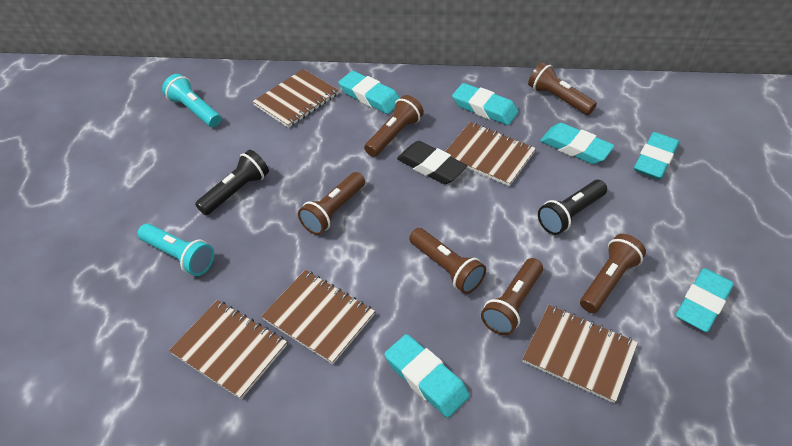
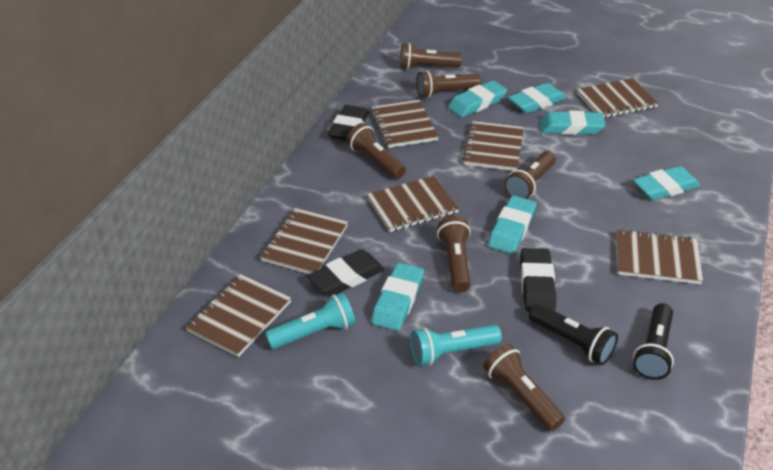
black eraser: [397,141,467,184] = 1 -> [307,250,385,296] [328,105,369,141] [520,248,556,312] = 3
brown notebook: [169,300,287,399] [253,69,339,128] [261,270,375,364] [445,122,536,186] [523,305,638,403] = 5 -> [186,274,291,357] [260,208,348,274] [367,176,459,232] [371,100,439,148] [462,121,524,171] [577,78,659,118] [616,229,703,284] = 7

